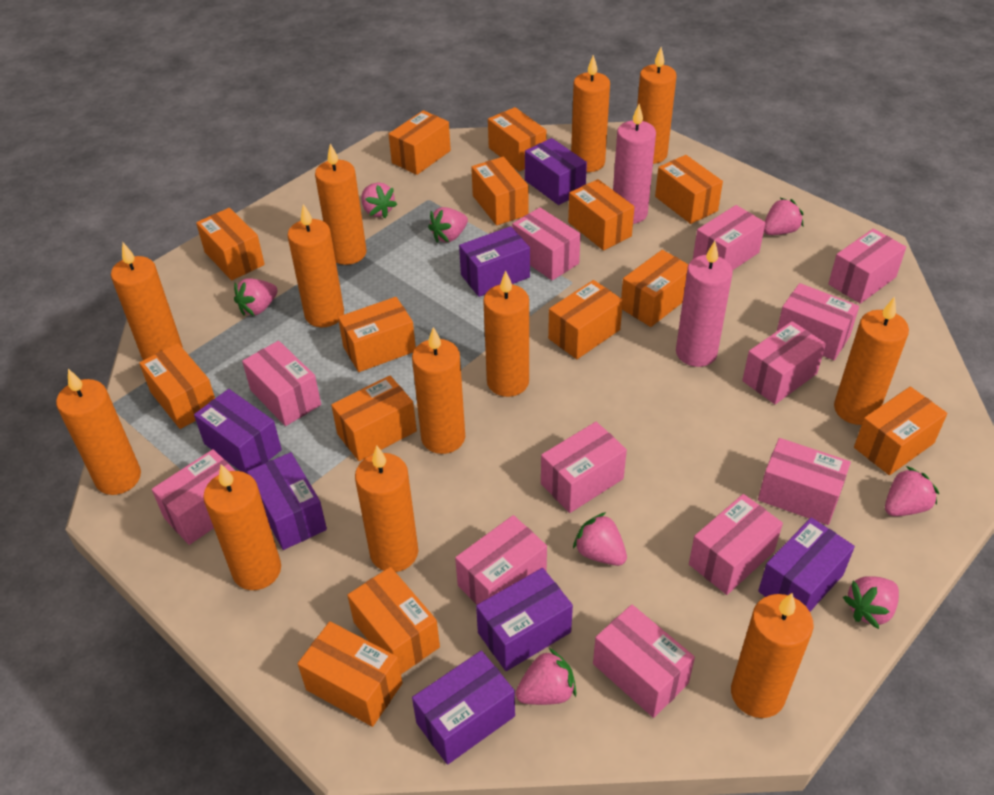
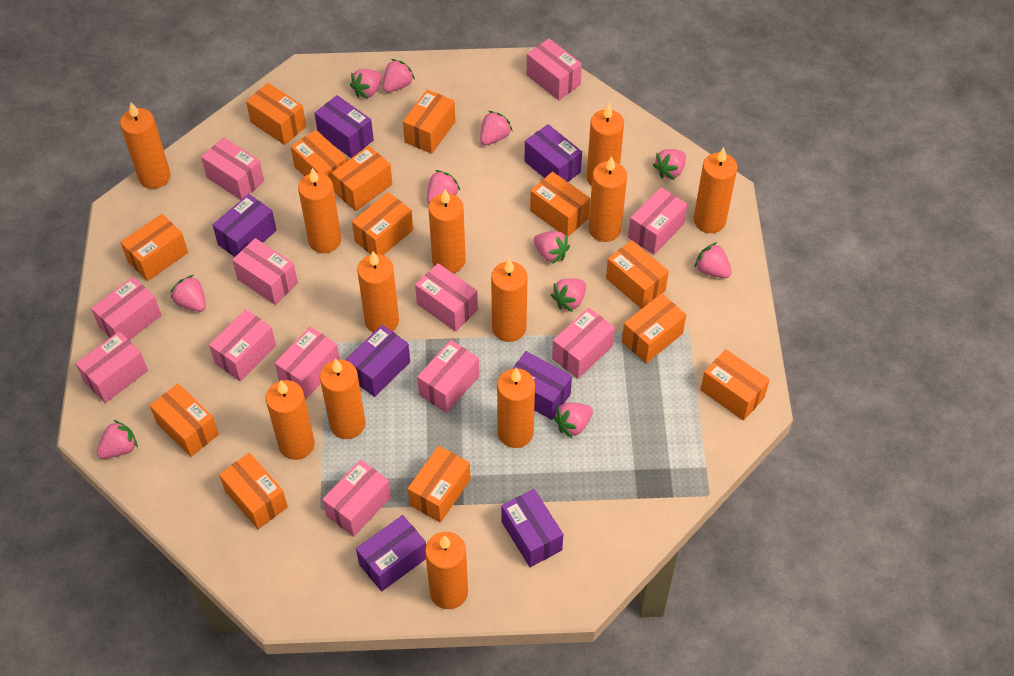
orange box: [139,343,215,429] [196,208,265,280] [298,621,402,727] [331,376,417,461] [338,297,416,372] [347,567,440,674] [389,110,451,175] [471,157,529,225] [488,107,547,172] [548,280,623,359] [568,179,634,250] [621,250,689,327] [655,155,723,224] [854,387,947,475] = 14 -> [120,214,188,281] [150,383,219,457] [219,453,288,529] [246,83,306,145] [290,130,347,188] [332,146,392,211] [352,192,413,255] [403,89,455,154] [408,446,471,523] [530,172,590,237] [606,240,669,309] [622,293,686,363] [700,349,770,421] = 13
pink candle: [613,104,656,224] [676,241,733,367] = 2 -> none = 0
pink strawberry: [234,278,278,316] [361,183,397,218] [428,207,468,243] [516,648,576,705] [573,512,627,566] [764,198,803,235] [843,577,899,629] [885,466,939,516] = 8 -> [97,420,138,459] [170,275,206,312] [350,69,383,99] [383,59,415,93] [427,170,460,204] [480,111,512,145] [534,231,570,264] [551,279,586,312] [554,402,593,439] [653,149,686,180] [694,242,732,278] = 11

